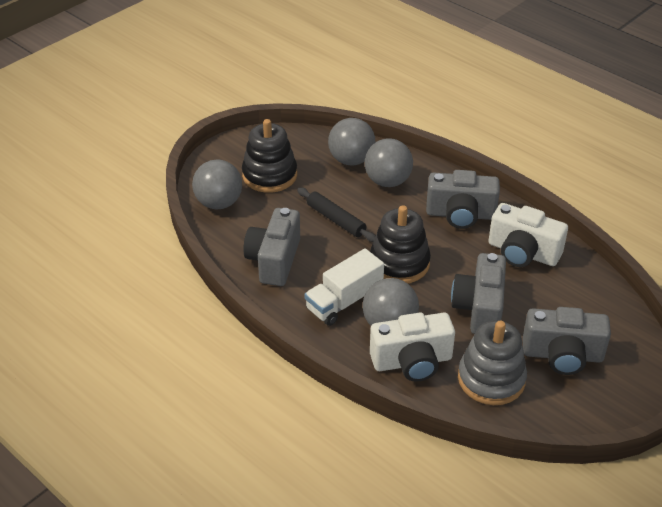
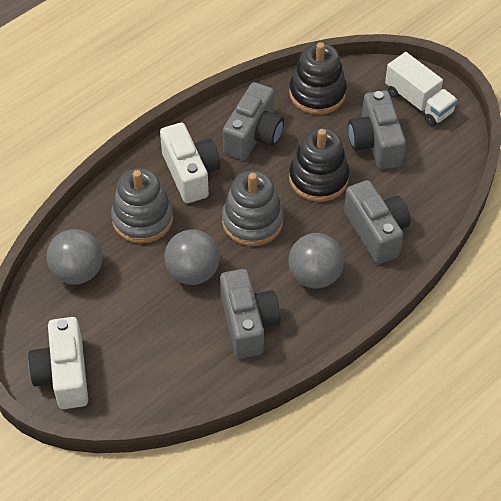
black rolling pin: [297,187,375,242] = 1 -> none = 0
grey ball: [192,159,242,209] [328,118,375,165] [363,278,419,325] [365,138,413,187] = 4 -> [47,229,103,285] [164,230,220,285] [288,233,344,289] = 3
grey stacking toy: [458,321,527,405] = 1 -> [111,168,173,244] [222,171,284,246] = 2

